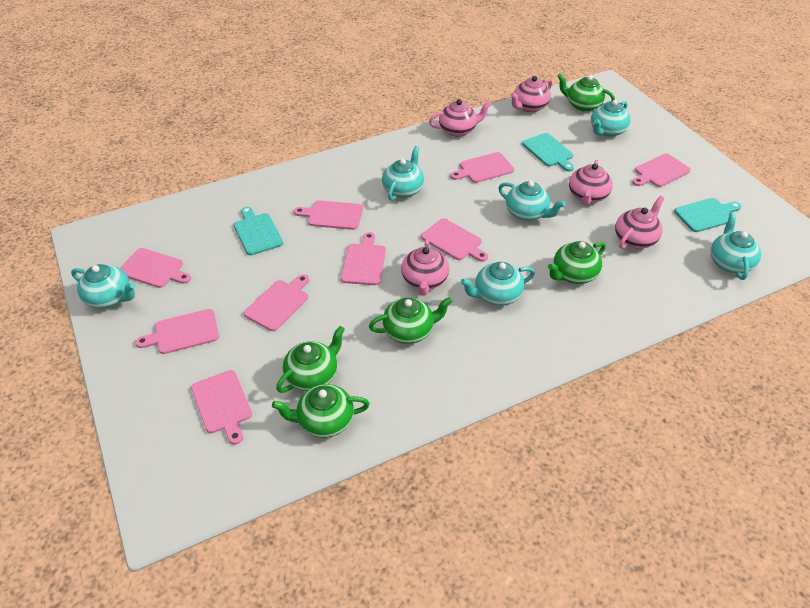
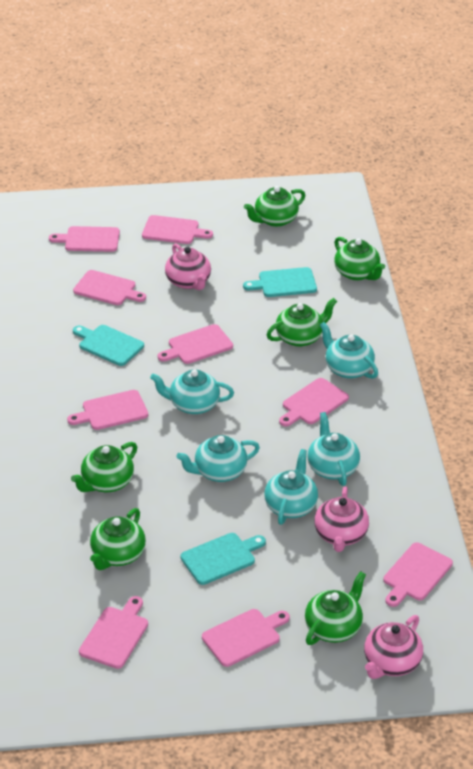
green teapot: [272,384,370,438] [276,326,345,393] [369,297,452,344] [548,241,606,284] [557,73,615,112] = 5 -> [71,442,137,492] [90,508,146,570] [244,186,305,227] [267,298,337,347] [305,571,366,645] [334,237,385,281] = 6
pink teapot: [401,238,449,295] [429,99,492,137] [510,76,552,112] [569,160,613,205] [615,196,664,249] = 5 -> [165,243,211,290] [314,486,369,552] [364,615,423,679] = 3
turquoise teapot: [71,264,135,308] [382,146,424,201] [461,262,535,306] [498,181,566,221] [591,100,630,137] [710,213,761,280] = 6 -> [150,369,234,414] [177,435,260,482] [264,449,318,525] [307,412,360,486] [320,322,378,379] = 5

